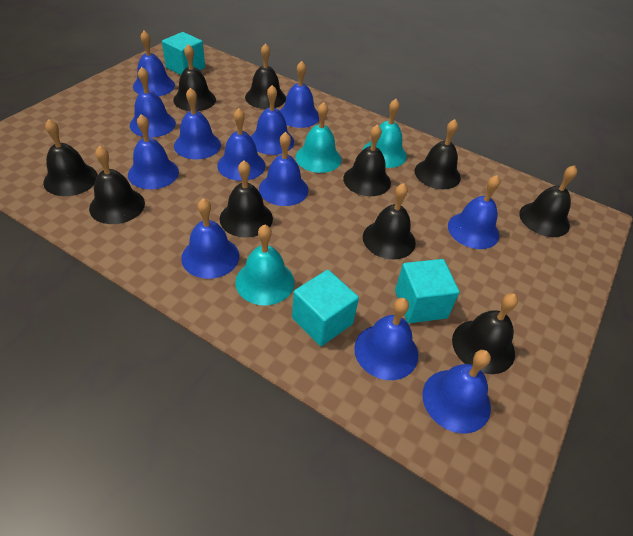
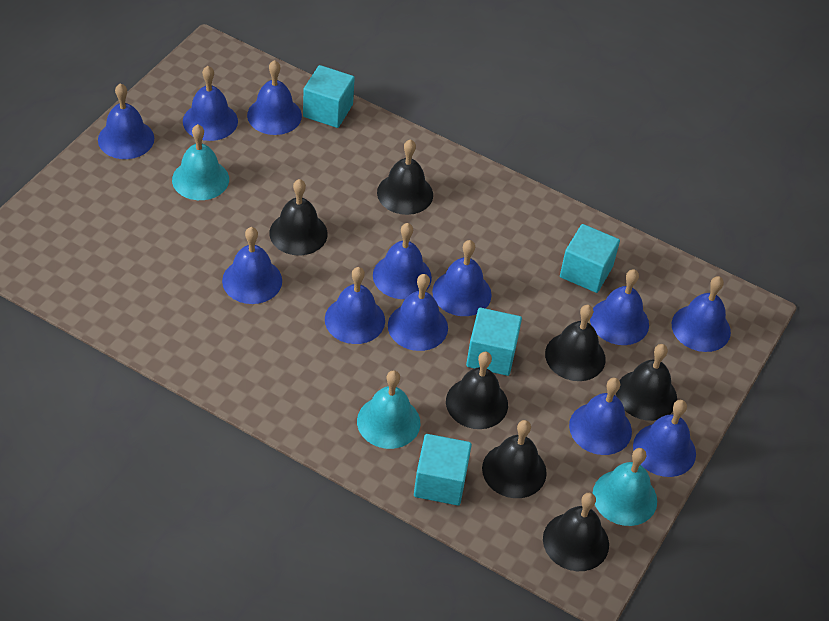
black bell: [43,119,98,196] [89,146,145,224] [173,44,216,111] [220,161,273,238] [245,43,286,109] [343,124,391,196] [363,183,416,259] [414,119,461,189] [452,293,518,374] [519,165,577,237] = 10 -> [269,179,327,255] [377,139,433,215] [446,352,508,429] [482,420,547,498] [543,493,609,571] [545,305,606,381] [616,344,677,421] = 7
turquoise cube: [162,32,205,75] [292,270,359,346] [395,259,460,323] = 3 -> [303,65,355,128] [414,434,472,505] [466,308,522,376] [560,224,620,293] = 4

